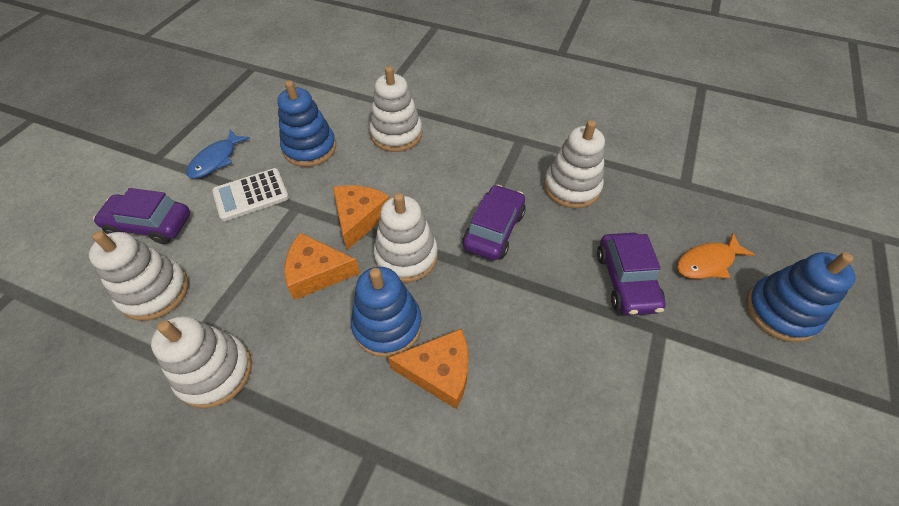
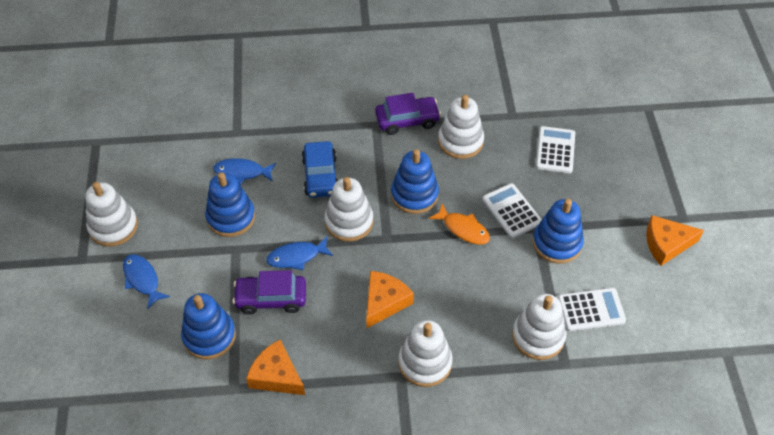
blue car: none = 0 -> [302,141,338,198] = 1
blue fish: [187,130,250,178] = 1 -> [123,254,170,309] [213,158,276,185] [266,237,333,270] = 3
blue stacking toy: [277,80,336,167] [351,267,422,357] [746,252,856,342] = 3 -> [181,293,236,359] [205,172,255,237] [391,149,439,214] [533,199,584,264] = 4
purple car: [93,188,190,244] [462,185,526,260] [597,233,666,316] = 3 -> [233,270,306,315] [375,93,441,135] = 2
white calculator: [212,168,289,221] = 1 -> [482,183,542,238] [536,126,575,173] [558,288,626,331] = 3

